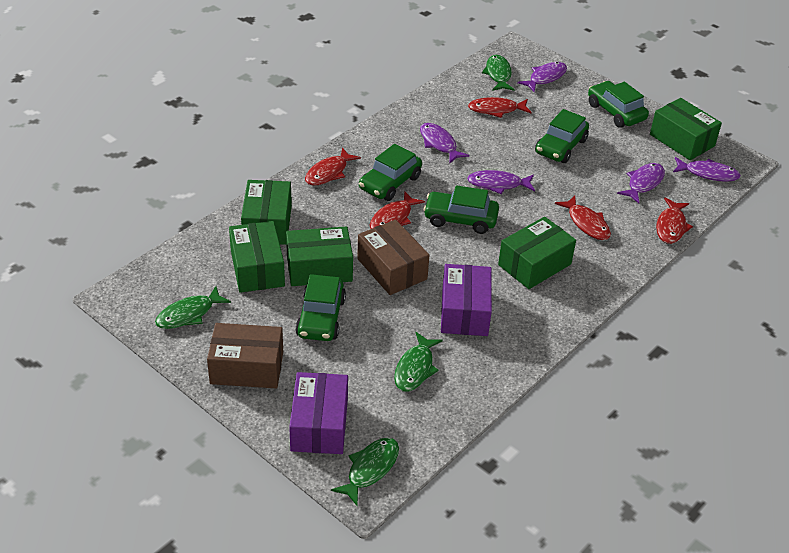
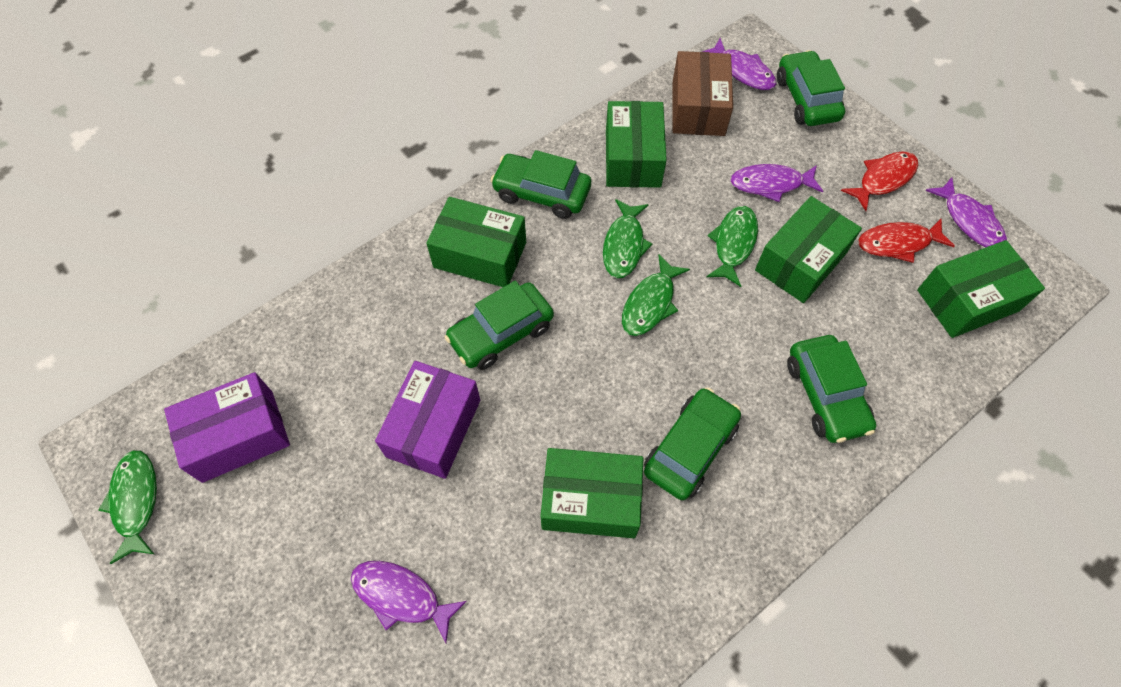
brown box: [207,323,283,388] [357,220,429,295] = 2 -> [672,51,733,136] = 1
purple fish: [420,123,470,164] [467,170,535,194] [517,62,567,92] [617,163,665,203] [673,157,741,182] = 5 -> [351,561,467,643] [702,38,776,90] [730,164,823,202] [925,177,1007,248] = 4
red fish: [305,148,361,186] [370,191,425,229] [468,97,532,118] [555,196,611,240] [656,198,693,244] = 5 -> [841,151,918,211] [858,218,955,263] = 2

